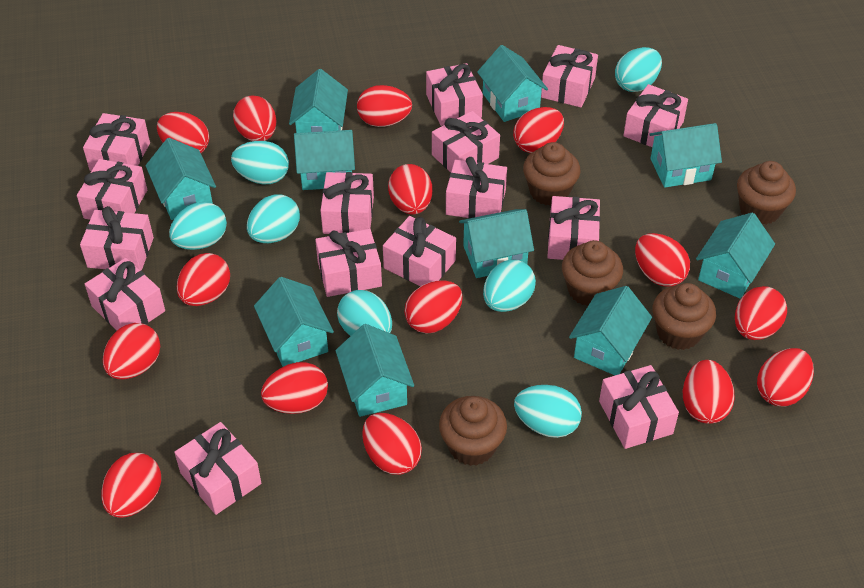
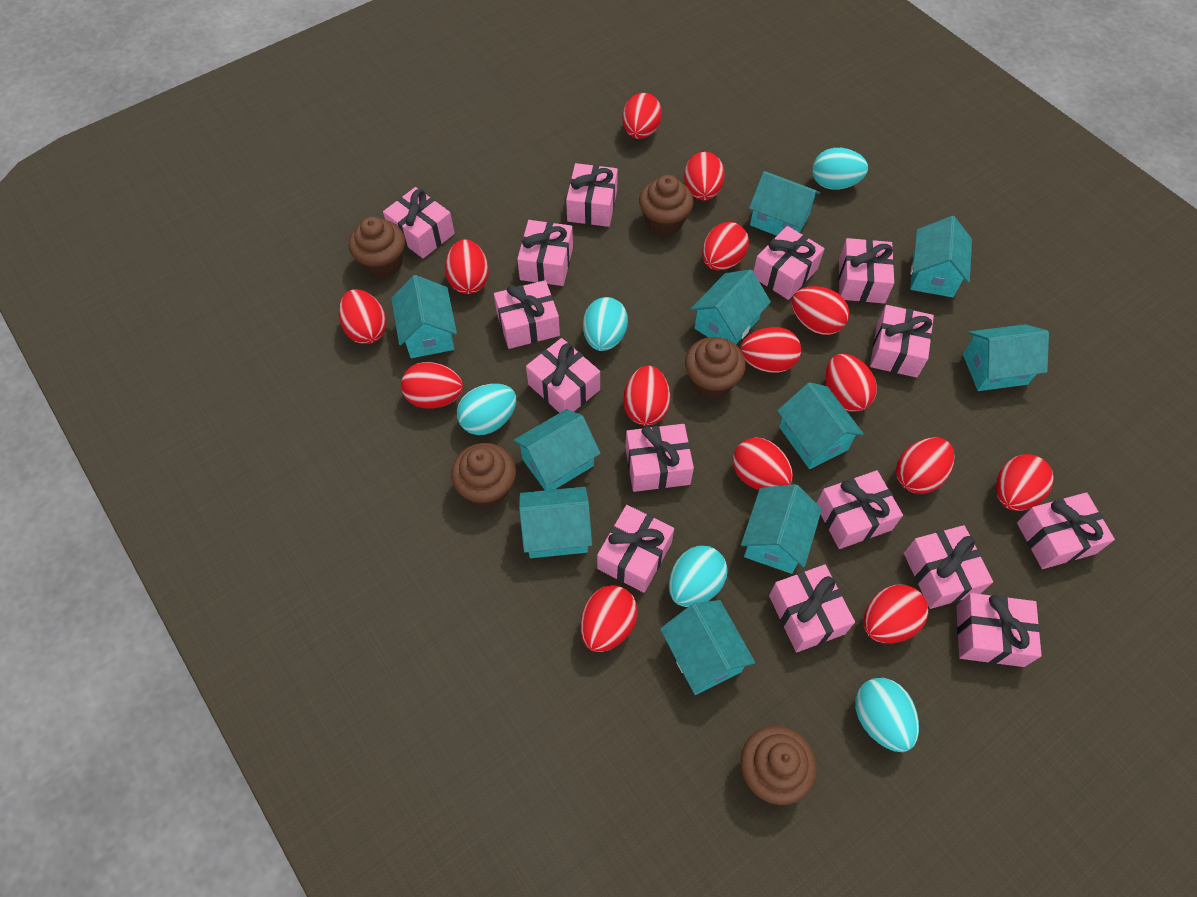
turquoise egg: [169,202,227,250] [231,141,289,185] [247,194,300,243] [337,290,392,336] [483,259,536,312] [514,385,582,438] [615,47,662,92] = 7 -> [457,384,516,435] [583,297,628,351] [669,546,728,607] [812,148,868,190] [855,678,919,752] = 5

